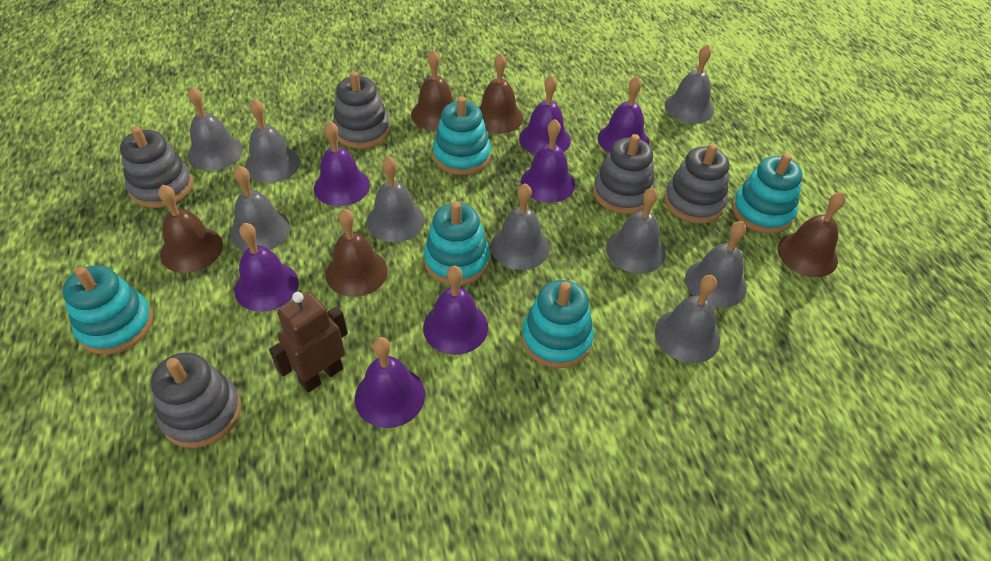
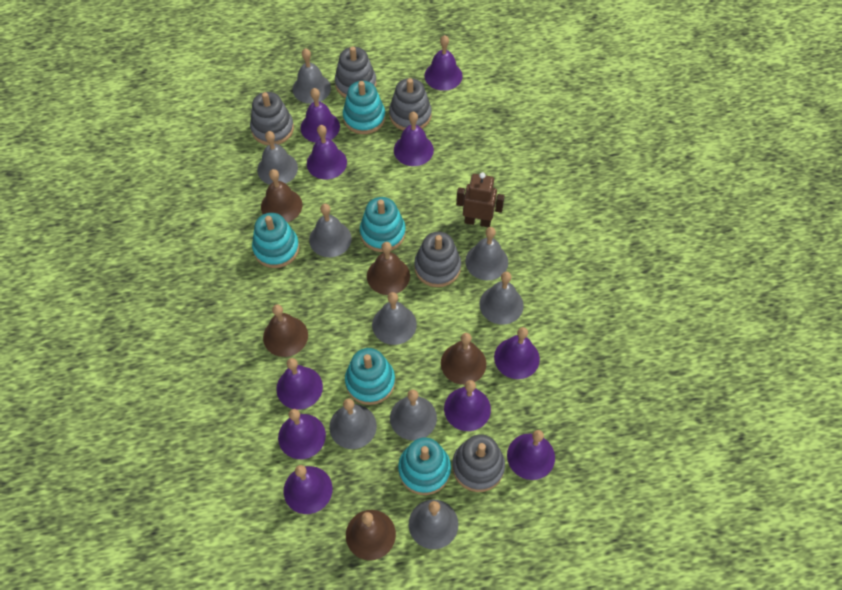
purple bell: [234,223,299,312] [314,121,370,206] [355,337,425,428] [423,266,488,355] [519,75,571,155] [520,119,575,203] [598,76,649,153] = 7 -> [276,358,323,410] [278,409,326,459] [284,465,333,514] [300,88,340,142] [307,125,347,180] [394,112,434,166] [424,35,463,91] [444,380,491,431] [494,327,540,379] [507,430,555,480] = 10

